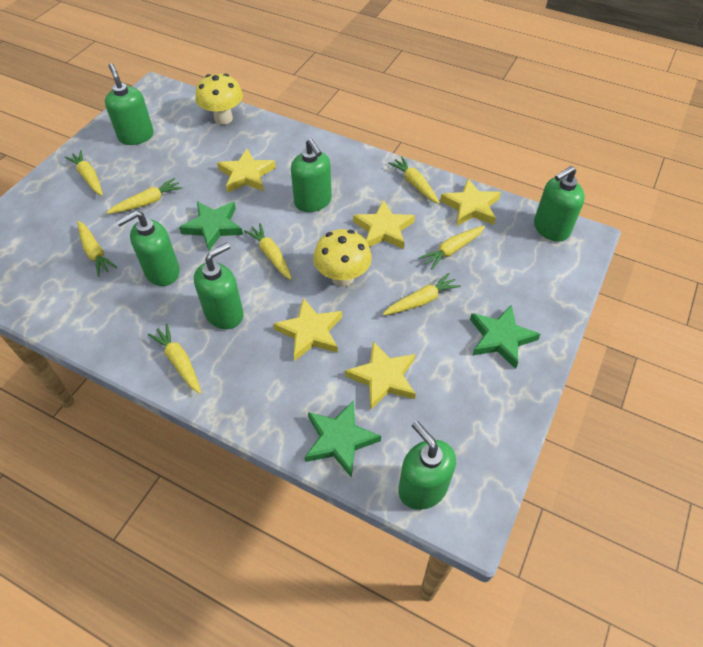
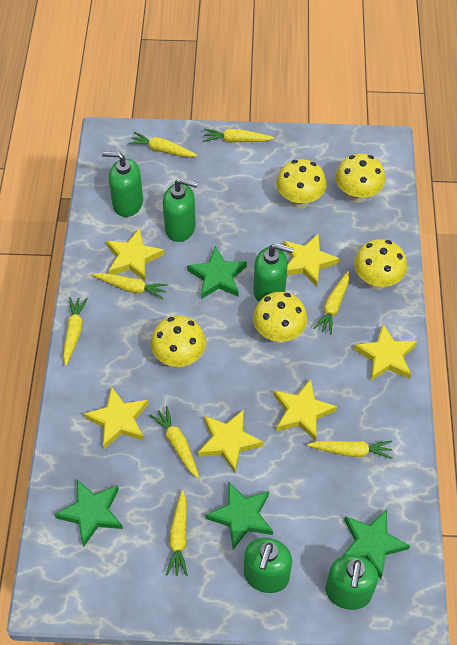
green soap dispenser: [105,63,154,145] [116,211,180,286] [194,243,244,329] [291,139,332,212] [398,421,456,510] [534,166,585,242] = 6 -> [102,151,143,217] [163,178,198,242] [244,538,292,593] [254,243,294,302] [326,555,378,610] = 5
green star: [179,201,243,251] [305,400,381,478] [470,304,541,369] = 3 -> [54,480,123,547] [187,246,247,299] [206,481,273,550] [343,510,410,579] = 4
yellow mushroom: [196,74,243,125] [313,229,372,287] = 2 -> [151,316,206,367] [253,292,307,343] [276,159,326,209] [336,154,386,203] [354,239,407,290] = 5
yellow star: [217,149,276,193] [273,298,342,361] [345,341,416,410] [353,200,415,249] [440,179,501,226] = 5 -> [84,387,148,449] [106,228,164,281] [198,410,263,473] [274,379,337,441] [283,233,340,287] [354,325,417,381] = 6

